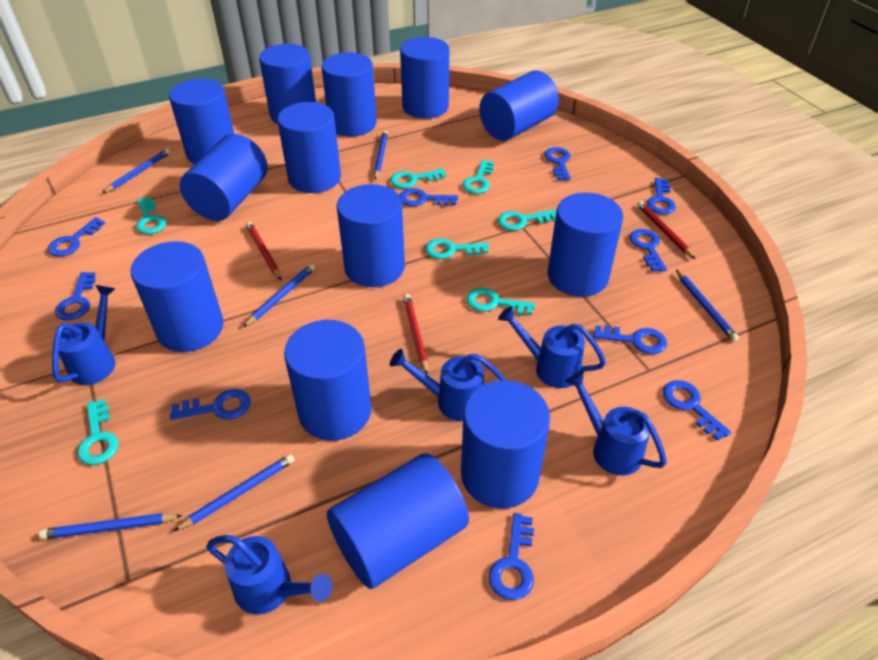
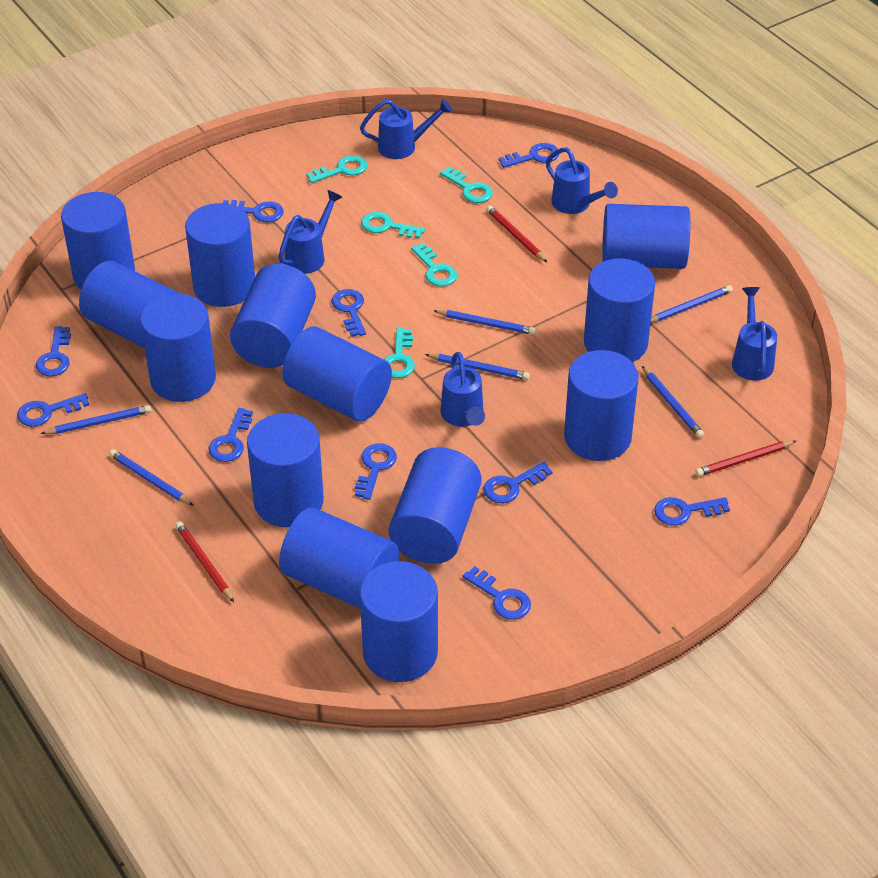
turquoise key: [77,399,119,465] [136,197,166,234] [390,168,446,189] [425,238,489,259] [462,160,494,194] [466,287,535,315] [498,209,556,231] = 7 -> [306,155,367,183] [361,212,425,239] [384,328,415,378] [411,243,457,287] [440,167,493,203] = 5

